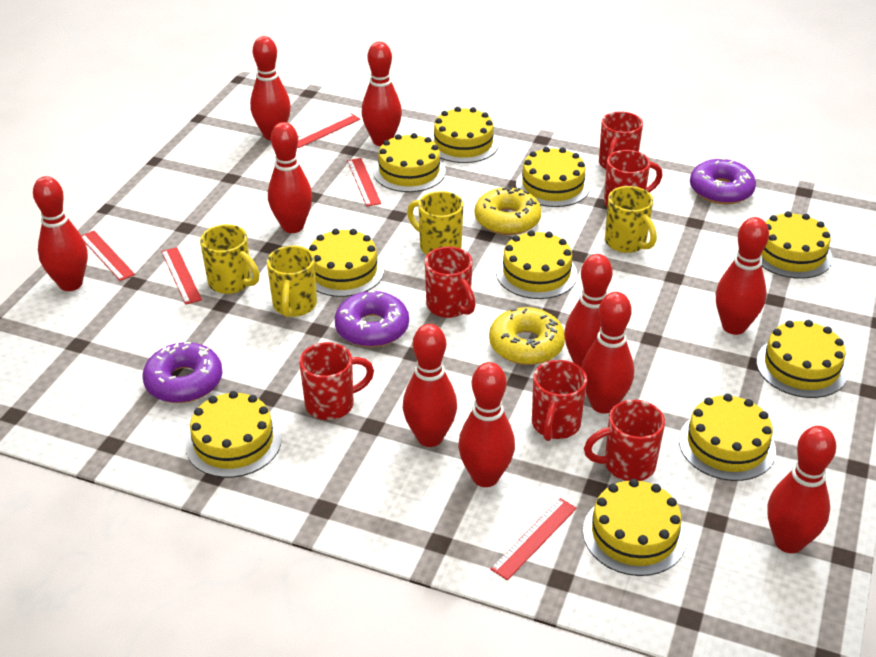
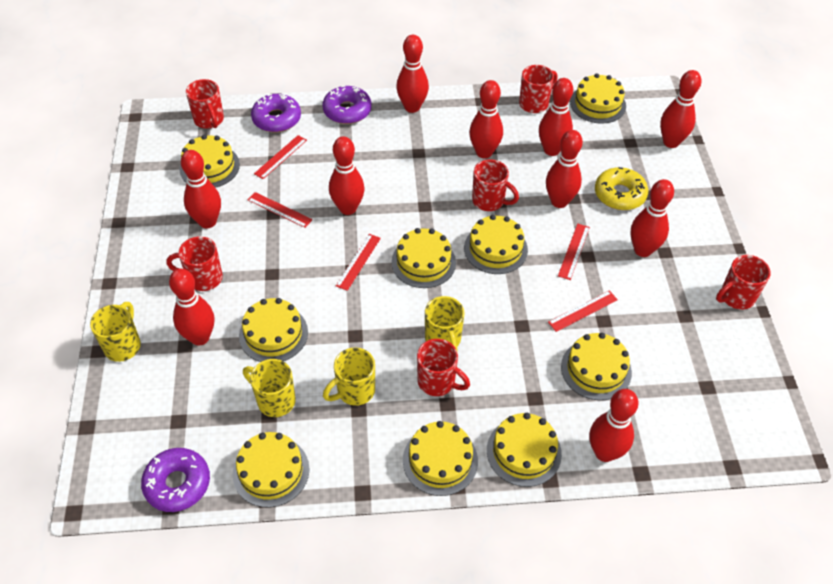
yellow cake: [186,391,282,478] [309,229,384,297] [373,133,446,192] [430,107,499,163] [496,230,577,299] [516,147,590,207] [583,479,686,576] [679,394,776,481] [756,320,848,398] [761,211,833,279] = 10 -> [179,135,240,188] [233,432,309,507] [239,298,308,362] [391,228,456,288] [403,421,478,496] [464,215,528,274] [487,413,562,487] [561,333,632,400] [570,74,626,124] = 9
yellow donut: [475,186,541,235] [489,307,565,365] = 2 -> [595,167,648,210] = 1

